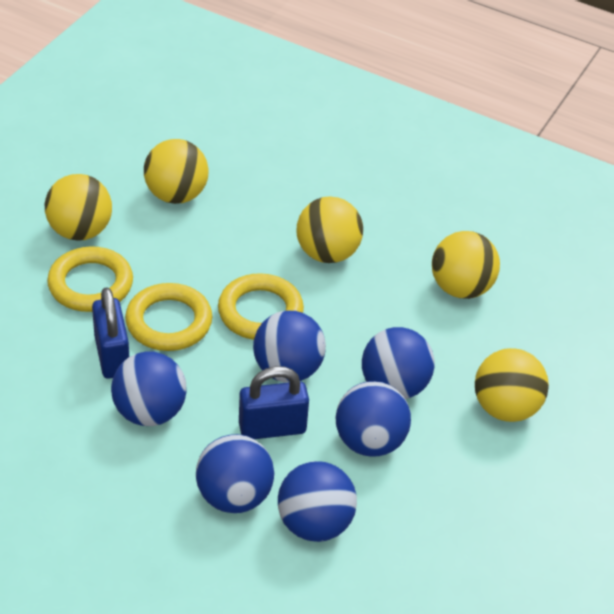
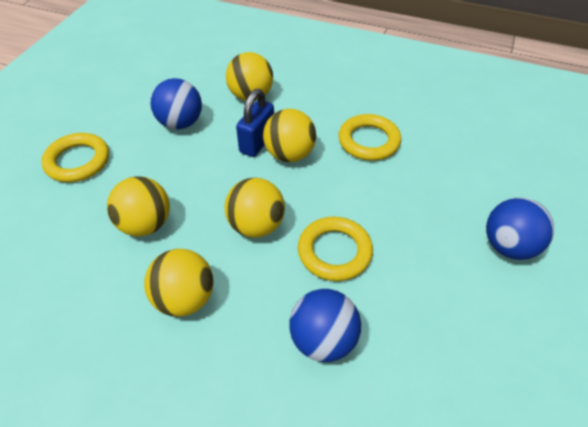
blue ball: [111,351,187,426] [196,434,274,513] [253,311,326,383] [278,461,357,542] [335,381,411,457] [362,327,434,399] = 6 -> [150,78,202,129] [289,289,361,362] [486,197,554,260] = 3
blue padlock: [92,287,129,379] [239,366,309,439] = 2 -> [236,89,274,157] = 1

